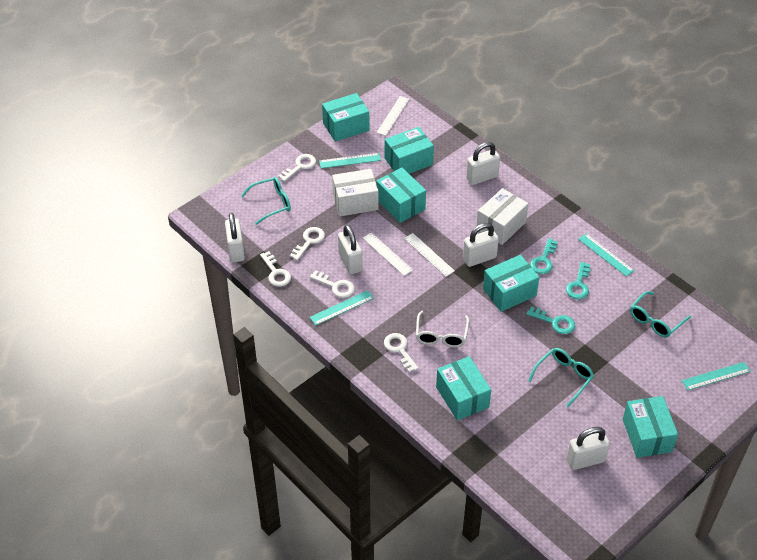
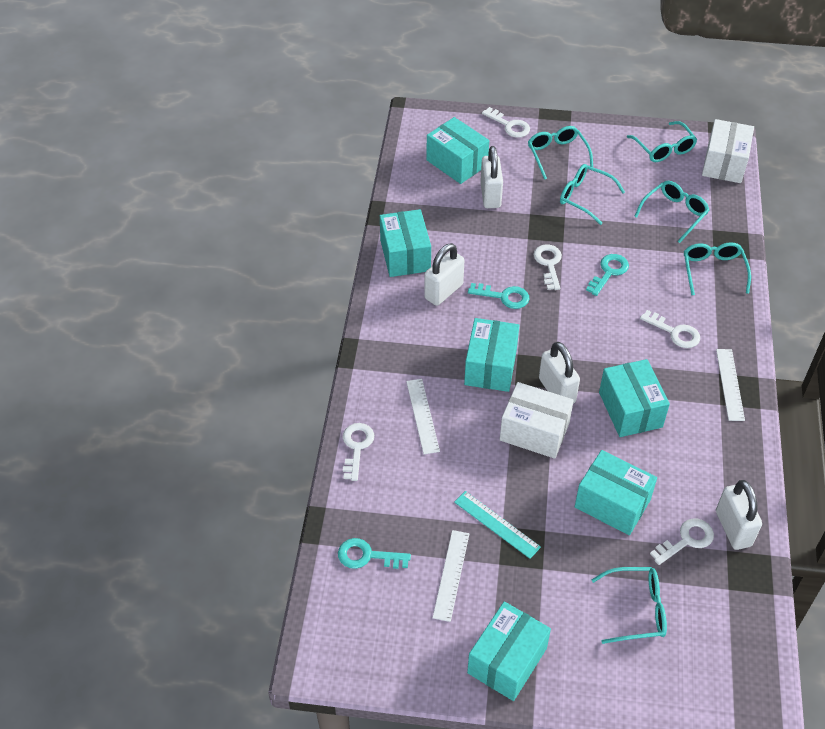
turquoise glasses: [241,177,291,225] [528,348,594,407] [630,291,691,337] = 3 -> [528,126,593,180] [560,164,625,225] [592,567,667,644] [627,121,697,162] [634,181,709,243] [684,242,751,295] = 6
turquoise ruler: [310,290,374,326] [319,153,381,168] [578,233,634,277] [682,362,751,390] = 4 -> [454,491,541,559] = 1
white glasses: [416,311,469,347] = 1 -> none = 0
white padlock: [225,213,245,262] [338,225,363,274] [463,223,499,267] [466,142,500,185] [567,427,610,470] = 5 -> [424,243,464,306] [480,146,503,208] [539,342,580,404] [716,480,762,550] = 4

